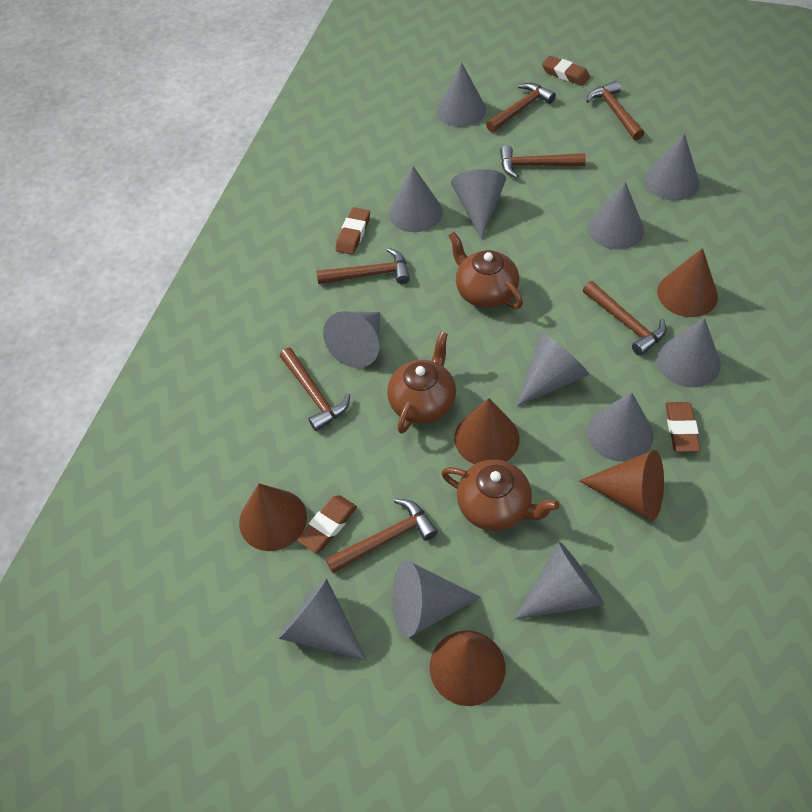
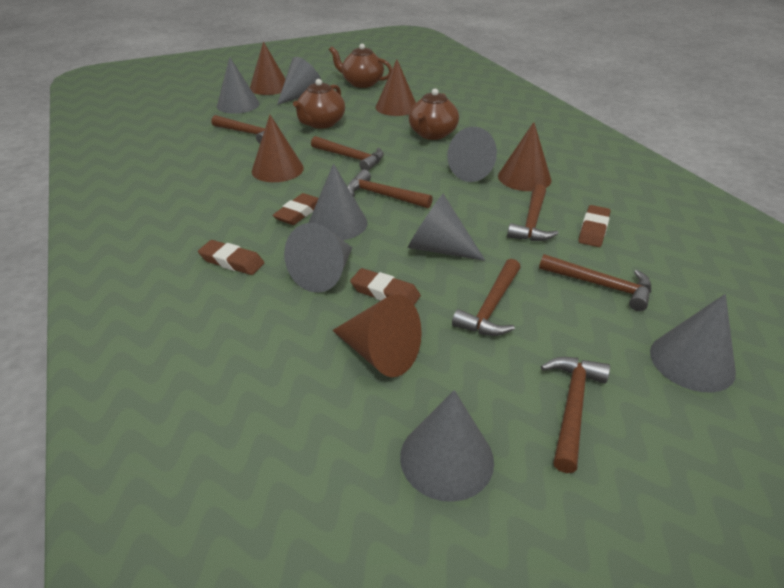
grey cone: [278,578,367,661] [323,311,380,368] [389,166,443,232] [392,561,481,638] [437,62,486,127] [451,169,506,240] [514,542,604,620] [517,332,589,406] [587,182,644,250] [587,392,653,462] [644,133,699,201] [657,318,721,388] = 12 -> [217,57,260,114] [277,57,323,105] [284,223,352,293] [308,163,367,240] [400,390,494,502] [408,194,485,261] [447,127,497,182] [650,294,736,393] = 8

